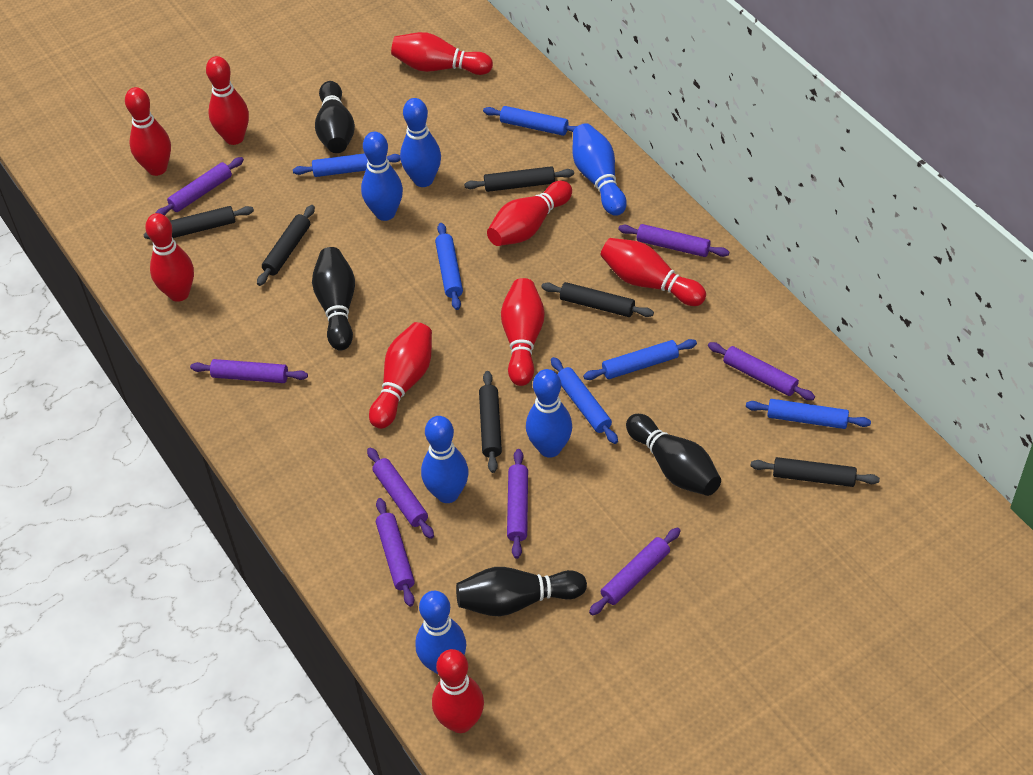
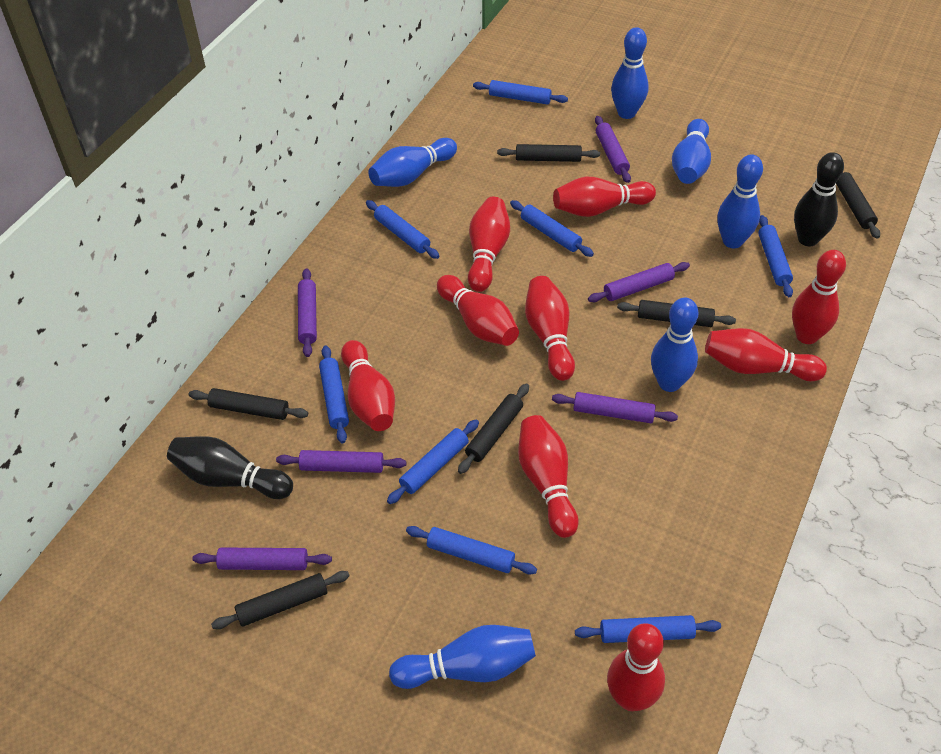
black bowling pin: [312,247,355,350] [315,81,355,153] [456,567,587,616] [626,414,721,496] = 4 -> [167,436,293,499] [794,152,844,246] = 2
blue rolling pin: [293,153,400,177] [435,223,463,310] [483,106,577,136] [551,357,618,444] [583,339,697,380] [746,399,871,429] = 6 -> [319,345,349,443] [366,200,439,259] [387,419,479,504] [406,526,537,575] [473,80,568,105] [510,200,594,257] [575,615,721,643] [758,215,793,297] = 8
purple rolling pin: [156,157,244,215] [190,359,308,383] [367,447,434,539] [376,498,415,607] [507,449,528,559] [589,527,681,615] [618,224,729,257] [708,342,815,400] = 8 -> [192,548,332,570] [276,450,406,473] [298,268,317,357] [552,392,678,423] [588,262,690,302] [595,116,631,183] = 6

